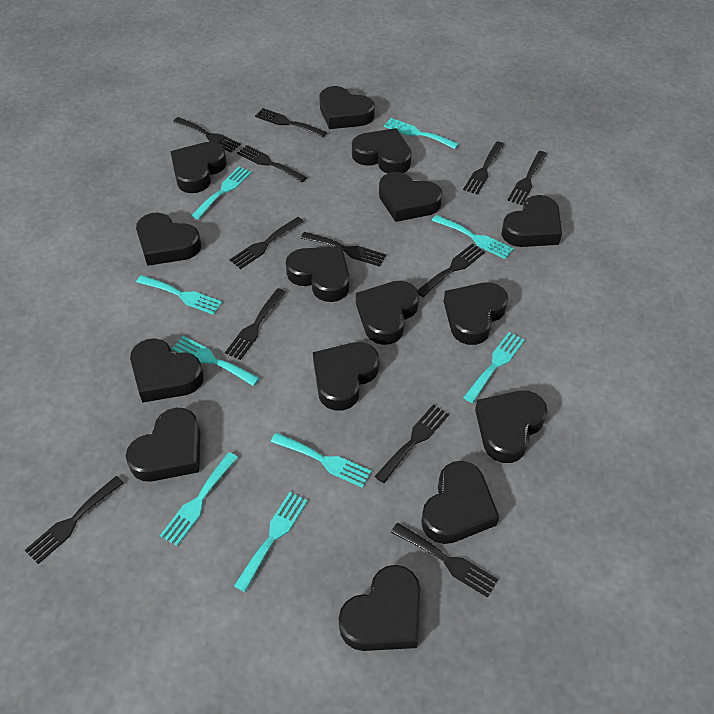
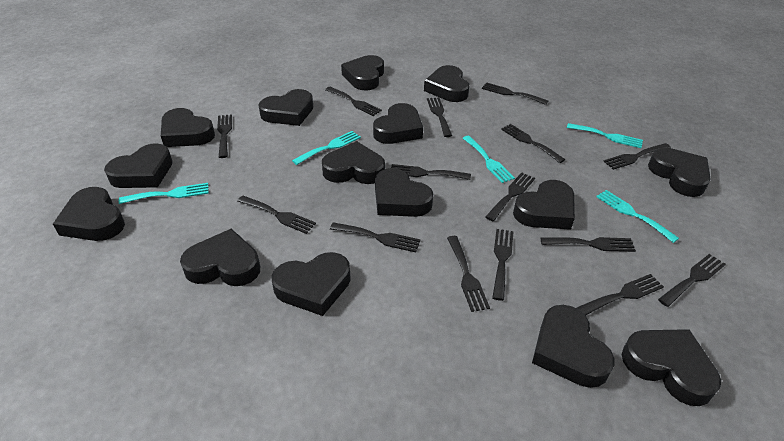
black fork: [24,476,124,564] [173,117,241,153] [225,288,286,360] [230,217,304,269] [237,145,307,183] [255,108,327,137] [301,232,386,267] [374,404,449,483] [391,523,498,598] [418,243,485,297] [463,141,505,195] [507,151,547,205] = 12 -> [217,114,232,158] [237,196,316,234] [325,87,382,116] [330,222,421,252] [391,164,471,180] [427,97,452,137] [447,236,490,312] [482,82,548,105] [485,172,535,221] [492,229,514,301] [501,124,565,163] [540,237,636,252] [576,274,664,316] [603,143,671,170] [658,254,726,307] = 15
turquoise fork: [136,275,222,315] [160,452,238,546] [172,336,259,386] [191,166,252,219] [234,492,308,592] [271,433,372,488] [384,118,459,149] [432,215,513,259] [463,332,525,403] = 9 -> [119,183,209,204] [292,131,361,165] [463,136,515,183] [567,123,643,148] [596,190,679,243] = 5

